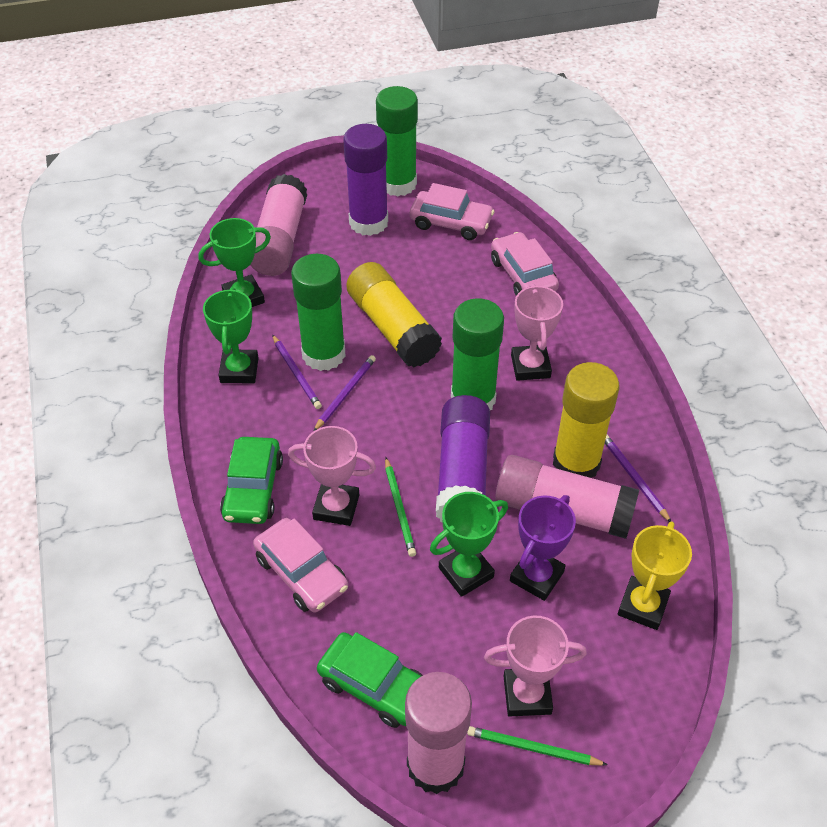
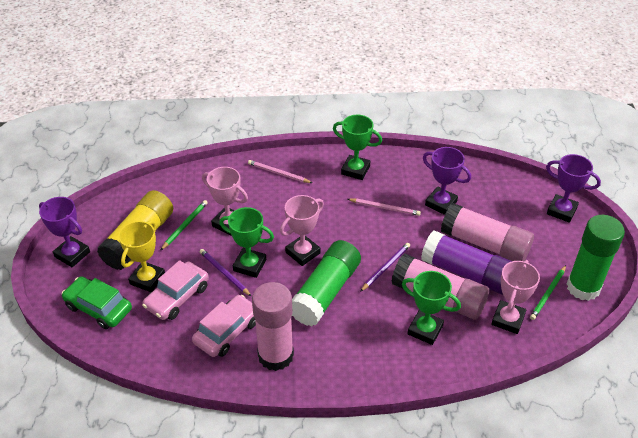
green car: [220,437,283,524] [317,632,423,728] = 2 -> [62,276,132,329] = 1
green glue stick: [291,254,346,371] [376,86,418,197] [451,298,504,410] = 3 -> [292,240,361,326] [566,215,625,301] = 2
pink car: [253,518,348,613] [410,183,495,240] [491,232,559,296] = 3 -> [142,260,209,320] [192,295,256,357] = 2
pink pencil: none = 0 -> [248,160,312,183] [348,199,421,216] = 2
purple glue stick: [343,124,388,236] [436,395,490,522] = 2 -> [421,230,512,294] = 1
purple pencil: [272,335,322,409] [314,355,376,431] [605,435,671,522] = 3 -> [200,249,252,297] [360,243,410,292] = 2
purple trophy: [510,495,576,601] = 1 -> [39,197,90,267] [423,147,471,215] [546,154,601,223] = 3
yellow glue stick: [346,262,442,367] [553,362,620,478] = 2 -> [97,190,173,270] = 1

